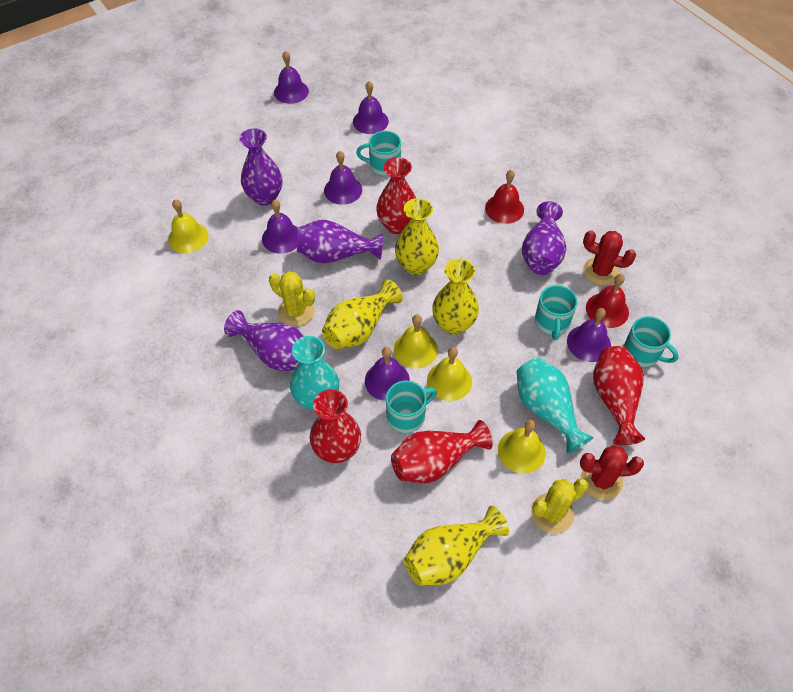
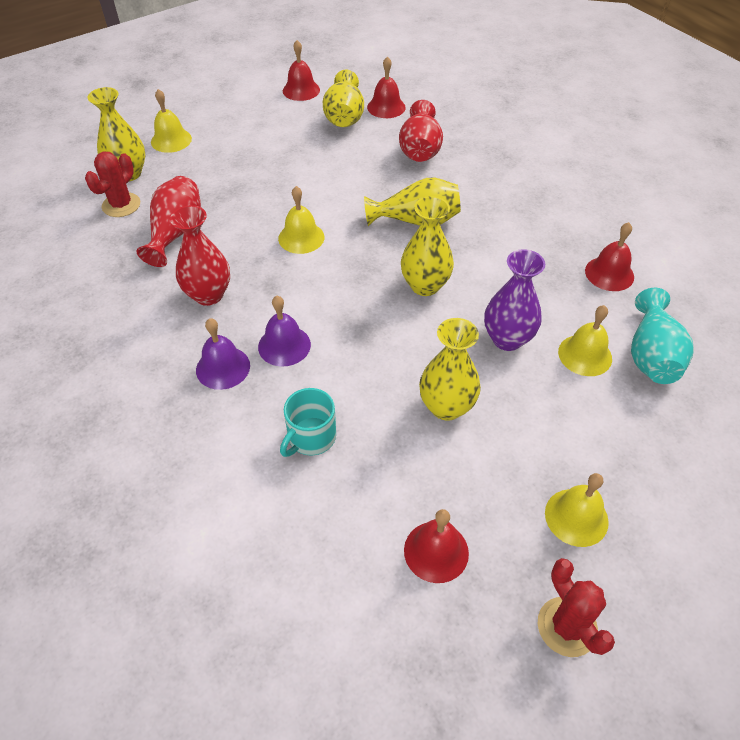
purple bell: [262,200,298,254] [274,51,309,104] [324,151,362,205] [353,81,389,134] [365,347,410,401] [567,308,611,362] = 6 -> [196,318,250,390] [258,296,311,367] = 2
purple vase: [224,310,304,371] [239,128,283,206] [297,220,383,263] [522,201,566,275] = 4 -> [484,249,545,351] = 1
red bell: [485,170,524,224] [586,274,629,328] = 2 -> [283,40,320,101] [367,56,406,118] [404,509,469,583] [585,222,634,291] = 4
red vase: [310,389,361,463] [376,157,416,234] [391,420,493,483] [593,346,645,445] = 4 -> [136,176,201,267] [170,205,230,306] [399,100,443,162] = 3
turquoise mug: [356,131,401,176] [386,381,437,433] [535,285,578,340] [623,316,679,367] = 4 -> [280,388,336,457] = 1
turquoise vase: [290,336,339,410] [517,357,594,454] = 2 -> [631,288,694,384] = 1
yellow cactus: [269,271,315,326] [531,478,588,534] = 2 -> none = 0
yellow vase: [322,279,403,349] [395,198,439,275] [404,506,509,586] [432,258,479,335] = 4 -> [87,87,145,181] [323,70,364,127] [364,178,461,226] [401,196,454,296] [419,318,481,421] = 5

